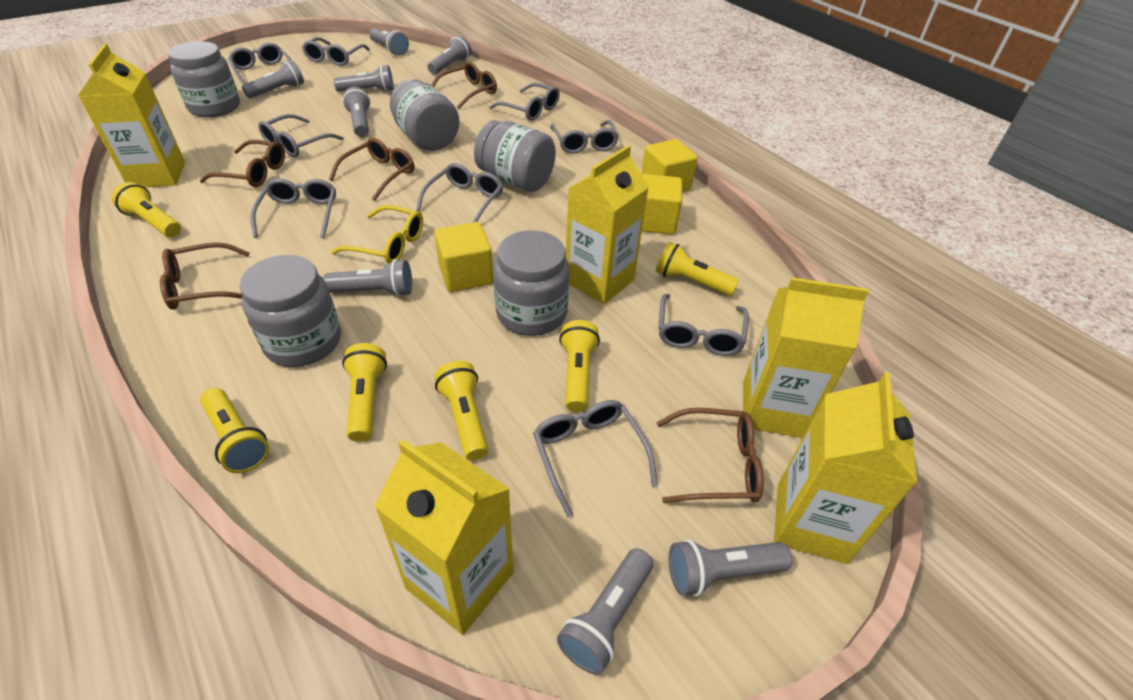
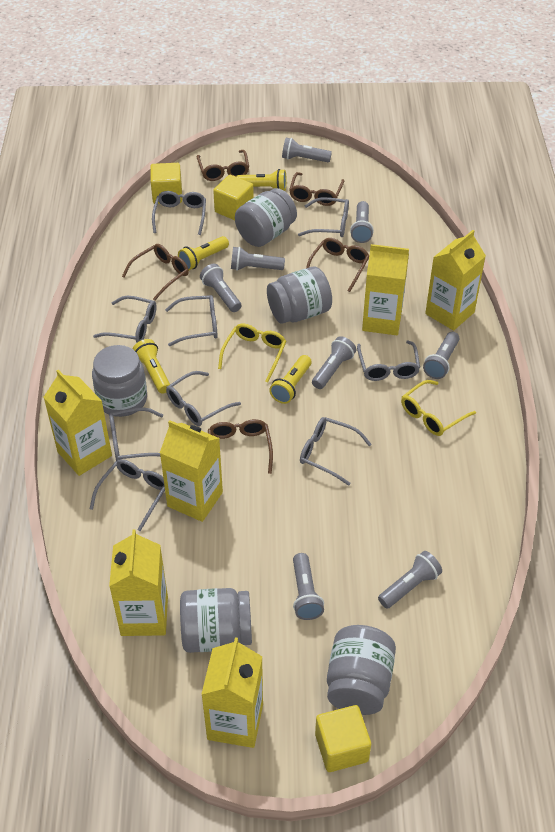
yellow carton: [78,44,185,187] [374,439,514,635] [566,145,649,304] [743,277,869,438] [774,372,917,564] = 5 -> [44,370,112,476] [109,529,168,636] [160,420,223,522] [201,637,263,748] [362,244,409,335] [425,230,486,331] = 6
yellow flashlight: [112,182,181,237] [200,388,269,473] [342,343,387,442] [434,361,488,460] [559,320,600,412] [656,242,739,296] = 6 -> [133,339,170,394] [178,236,229,270] [236,169,287,191] [269,355,312,404] = 4
yellow glasses: [331,205,423,264] = 1 -> [218,323,286,383] [401,380,476,436] = 2

